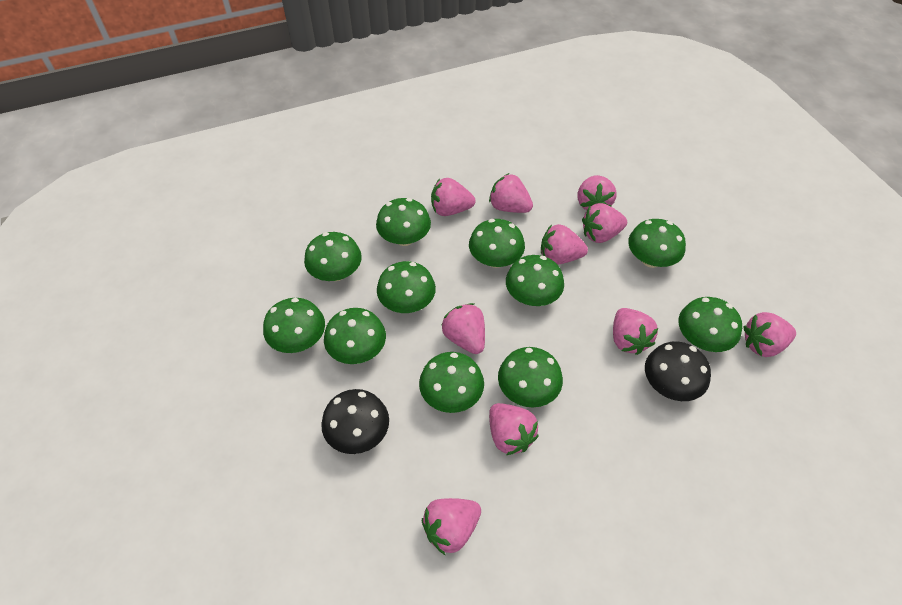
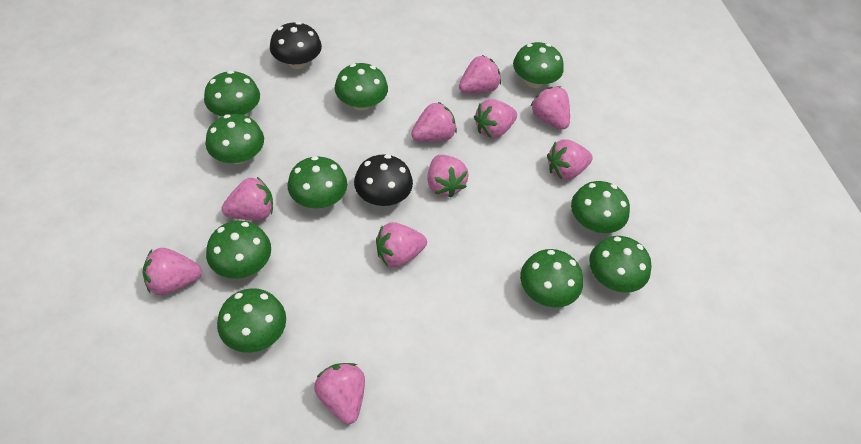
green mushroom: [263,298,325,353] [304,232,362,281] [324,308,386,364] [376,198,431,246] [377,261,436,313] [419,352,484,413] [469,219,525,268] [498,347,563,407] [506,255,564,306] [628,219,686,268] [679,297,742,352] = 11 -> [204,71,260,116] [206,114,264,164] [206,220,271,279] [217,288,286,353] [288,156,347,209] [335,63,388,111] [513,42,564,88] [520,249,583,308] [571,181,630,233] [589,236,652,293] = 10

